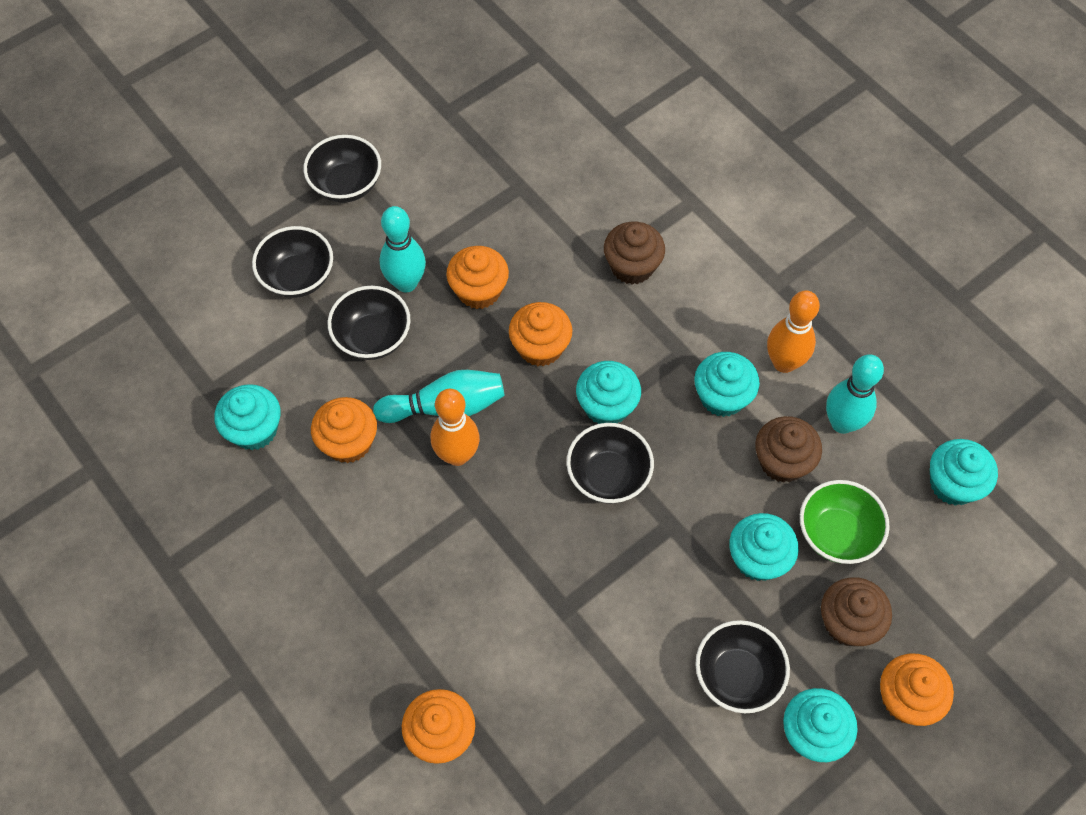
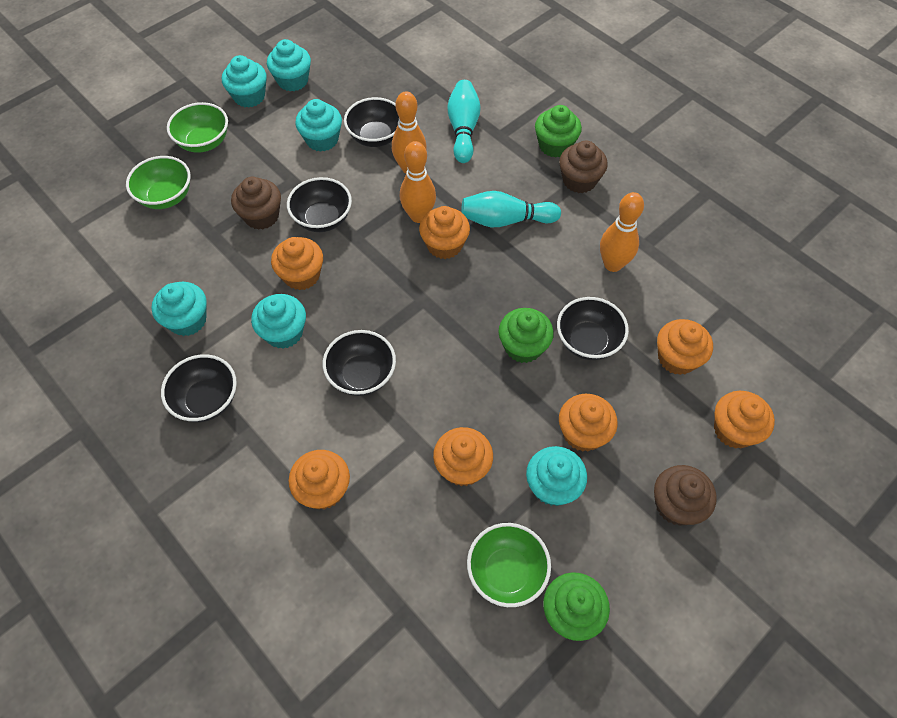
green bowl: [800,480,890,564] = 1 -> [126,156,191,209] [167,102,228,153] [467,523,551,607] = 3
green cupcake: none = 0 -> [499,308,554,363] [535,105,582,158] [543,572,610,641] = 3
orange bowling pin: [431,389,480,466] [767,290,820,373] = 2 -> [392,91,427,174] [400,141,436,223] [600,192,644,272] = 3
orange cupcake: [311,397,377,463] [402,689,475,764] [446,246,509,309] [509,302,572,366] [880,654,954,726] = 5 -> [271,237,323,290] [289,450,350,509] [419,206,470,259] [433,427,493,486] [559,394,618,452] [657,319,713,375] [714,391,775,449] = 7
turquoise bowling pin: [373,370,505,423] [380,206,426,293] [826,354,884,434] = 3 -> [447,80,481,163] [461,191,561,227] = 2

